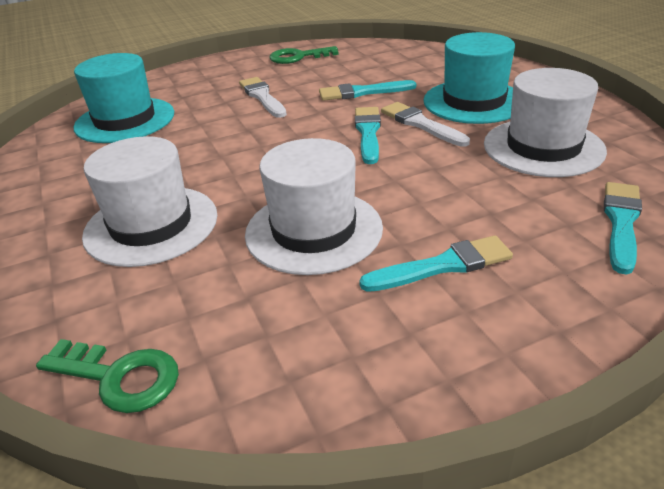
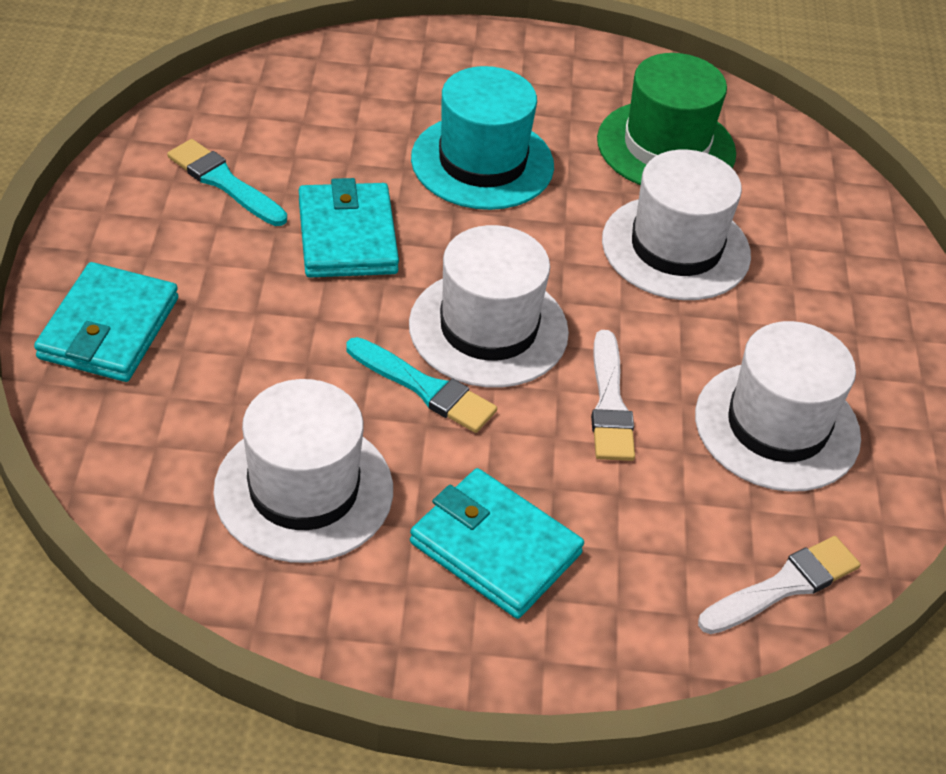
green hat: none = 0 -> [597,53,736,185] = 1
green key: [36,339,179,413] [270,46,339,64] = 2 -> none = 0
turquoise brush: [319,80,416,101] [355,107,381,164] [359,235,513,292] [604,182,642,275] = 4 -> [167,139,287,226] [346,337,497,433] = 2
turquoise hat: [74,53,174,143] [423,32,515,124] = 2 -> [411,66,554,210] = 1
turquoise wallet: none = 0 -> [34,262,178,382] [299,178,399,277] [410,468,584,619] = 3
white hat: [82,136,218,267] [245,138,383,275] [484,68,607,177] = 3 -> [213,379,393,563] [409,225,569,388] [602,150,751,300] [695,321,861,492] = 4

